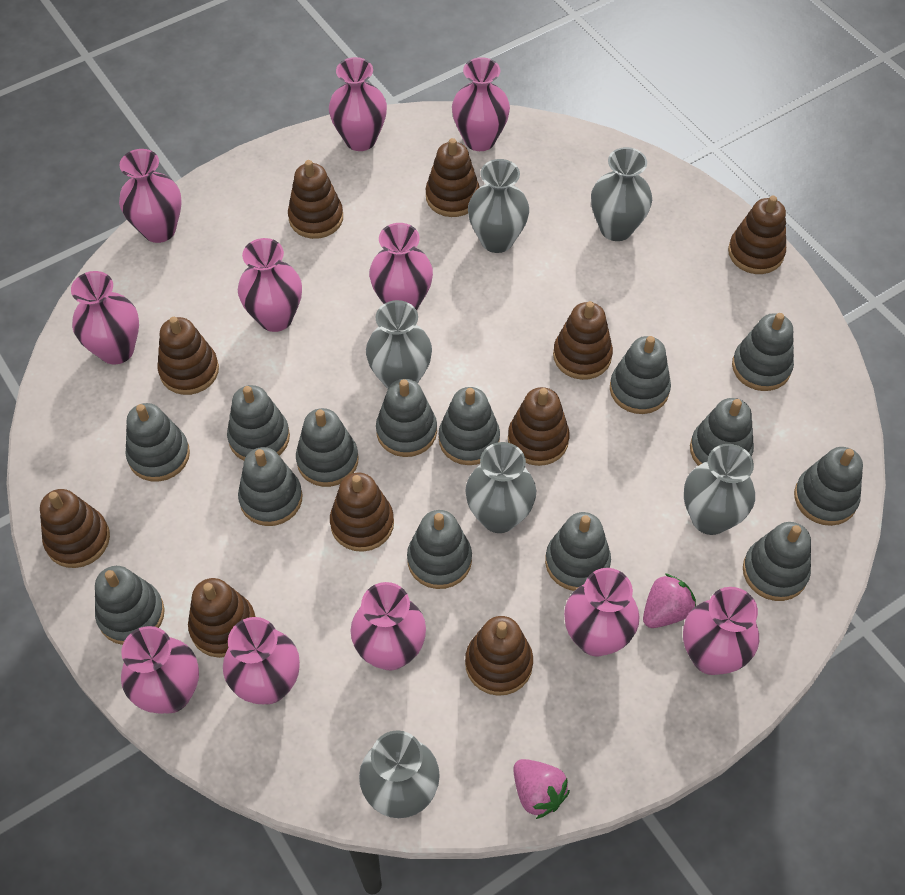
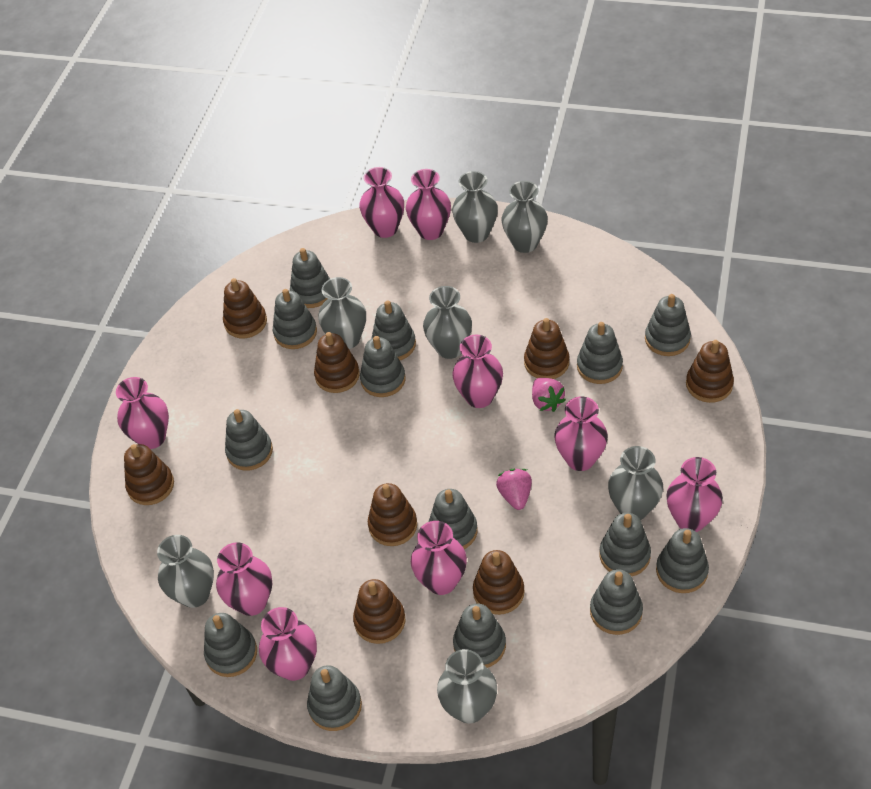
brown stacking toy: [40,489,110,568] [158,317,219,395] [188,578,256,658] [288,160,343,239] [330,473,394,552] [426,138,480,217] [465,616,533,696] [508,387,570,466] [553,301,613,380] [728,196,786,274] = 10 -> [124,444,174,505] [223,278,267,338] [314,332,360,393] [353,579,405,644] [368,483,417,546] [473,550,524,615] [524,318,570,379] [686,340,734,403] = 8
grey vase: [359,730,440,818] [366,300,432,389] [465,442,536,533] [468,159,529,253] [591,147,652,241] [684,444,755,535] = 6 -> [157,535,214,608] [318,277,366,349] [423,286,472,359] [437,649,497,723] [452,171,498,243] [501,181,548,253] [608,446,663,520] = 7
pink vase: [71,271,139,364] [119,149,182,243] [121,626,199,714] [223,617,300,704] [238,238,302,332] [329,57,387,151] [350,582,426,670] [369,223,433,310] [452,57,510,151] [564,568,640,657] [683,587,759,675] = 11 -> [116,377,169,449] [216,542,272,616] [259,607,317,681] [359,167,404,238] [406,169,451,240] [411,521,467,595] [452,334,503,408] [555,396,608,471] [667,457,723,532] = 9

